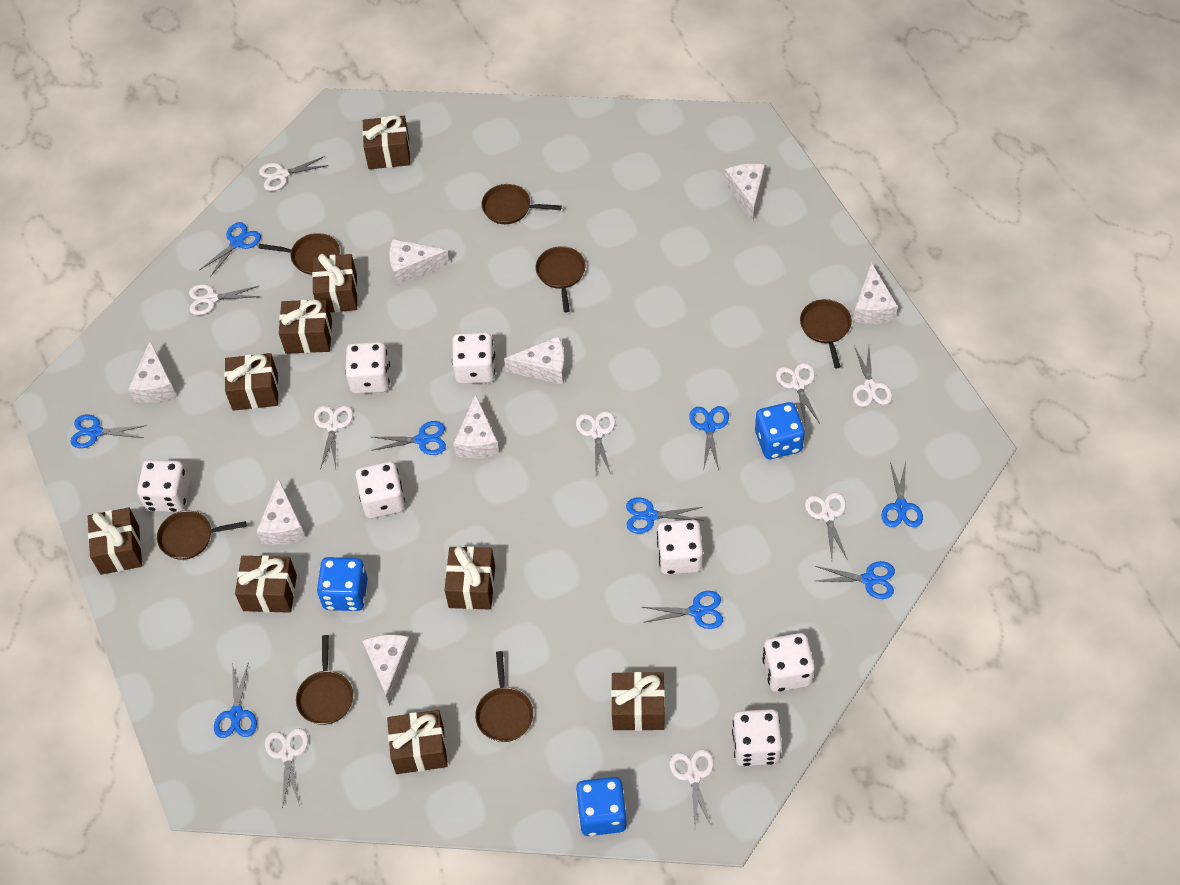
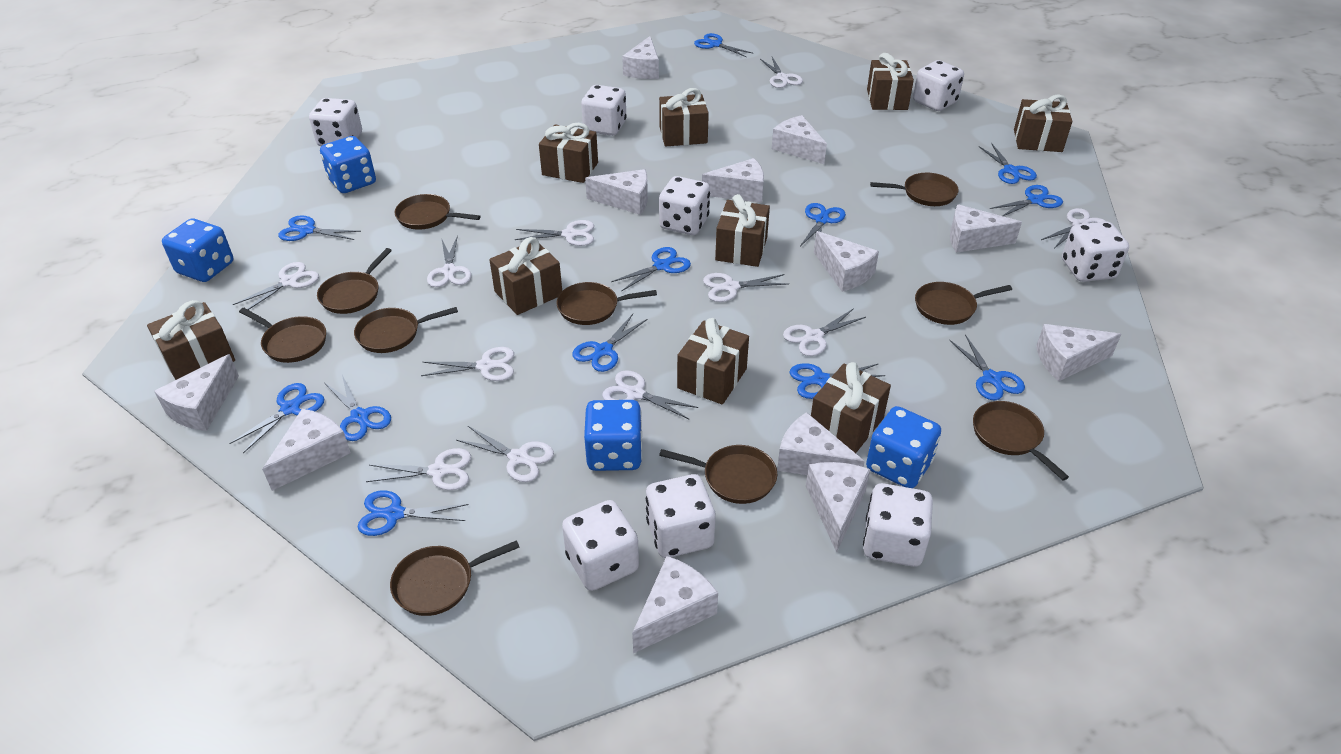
blue dice: [317,557,368,611] [576,777,627,836] [755,402,805,459] = 3 -> [162,219,233,282] [320,136,376,193] [584,400,642,471] [866,406,941,488] = 4
blue scissors: [70,415,147,448] [200,222,261,277] [214,662,257,738] [371,421,446,455] [626,497,704,534] [642,591,723,629] [689,406,729,471] [815,561,895,599] [881,461,923,527] = 9 -> [229,383,324,453] [278,215,361,241] [325,375,391,441] [358,490,469,536] [572,314,647,372] [611,247,691,292] [694,33,752,57] [789,363,885,399] [800,203,846,246] [949,334,1025,400] [979,143,1037,184] [990,185,1063,216] = 12
brown pan: [157,511,247,560] [259,233,340,275] [296,635,353,725] [475,651,533,742] [482,184,562,224] [536,246,586,312] [800,299,852,369] = 7 -> [239,308,326,363] [317,248,392,314] [354,307,458,353] [390,540,520,616] [395,194,481,230] [556,282,657,325] [659,445,777,504] [870,173,959,206] [915,282,1012,325] [973,401,1069,481] = 10
white cheese: [128,341,177,403] [256,478,306,545] [362,634,412,706] [389,239,449,285] [453,394,499,459] [504,336,565,385] [725,164,765,221] [853,262,898,324] = 8 -> [154,354,239,431] [262,409,351,491] [585,169,648,215] [622,36,659,79] [632,556,718,654] [702,158,764,203] [772,115,827,164] [777,412,865,475] [806,462,870,552] [814,231,879,292] [950,204,1022,253] [1036,324,1121,381] = 12
white dice: [137,460,190,512] [345,342,390,394] [355,461,405,519] [452,332,495,384] [657,519,703,575] [732,709,782,766] [762,633,815,692] = 7 -> [309,98,362,146] [562,500,639,591] [581,85,627,136] [646,474,716,558] [659,176,710,235] [863,483,933,567] [913,60,964,111] [1062,221,1129,282] = 8
white scissors: [189,284,260,315] [259,156,329,191] [265,728,308,809] [314,406,353,469] [576,411,615,474] [669,749,714,828] [776,363,820,427] [805,492,848,560] [853,346,892,407] = 9 -> [233,262,319,310] [366,448,471,490] [421,347,514,381] [427,235,471,287] [456,426,554,482] [515,220,594,246] [602,370,698,420] [703,273,788,302] [760,57,803,88] [783,308,866,356] [1041,208,1106,248] = 11

